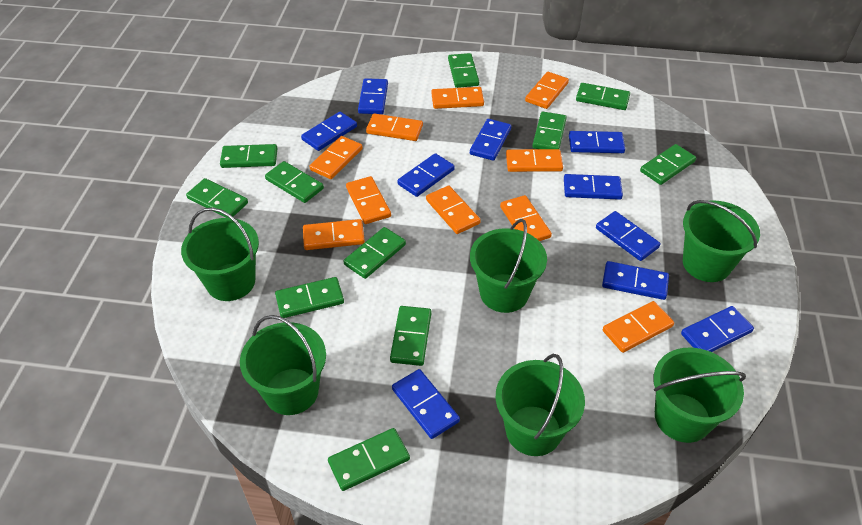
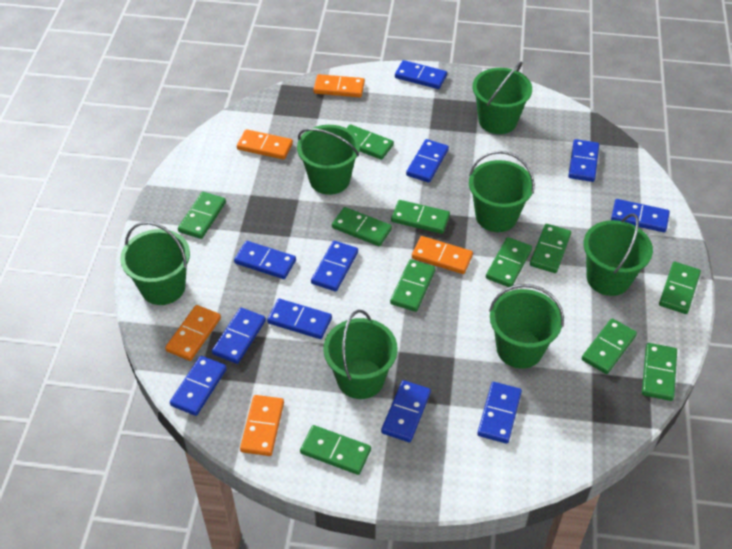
blue domino: [301,112,357,151] [358,78,388,114] [392,369,460,439] [397,153,455,197] [470,119,511,161] [564,174,623,200] [569,131,625,153] [596,211,660,261] [602,261,669,300] [681,306,754,352] = 10 -> [170,356,227,416] [212,308,266,364] [234,241,296,279] [267,299,332,339] [311,241,358,292] [381,380,431,442] [395,60,447,89] [406,139,449,183] [477,382,522,444] [568,139,599,182] [611,199,670,232] = 11
green bucket: [181,207,259,301] [240,315,326,415] [470,219,547,313] [496,354,585,456] [654,348,746,443] [683,200,760,282] = 6 -> [120,222,190,305] [297,125,360,195] [324,310,398,399] [469,151,535,232] [473,62,532,134] [489,284,564,369] [583,213,653,296] = 7
orange domino: [303,219,365,250] [309,136,363,179] [346,176,391,224] [366,113,423,141] [426,186,481,234] [431,87,484,109] [500,195,552,241] [506,149,563,172] [525,72,569,109] [603,301,674,353] = 10 -> [165,305,221,361] [237,129,293,160] [240,395,284,456] [313,74,365,97] [412,236,473,274] = 5

